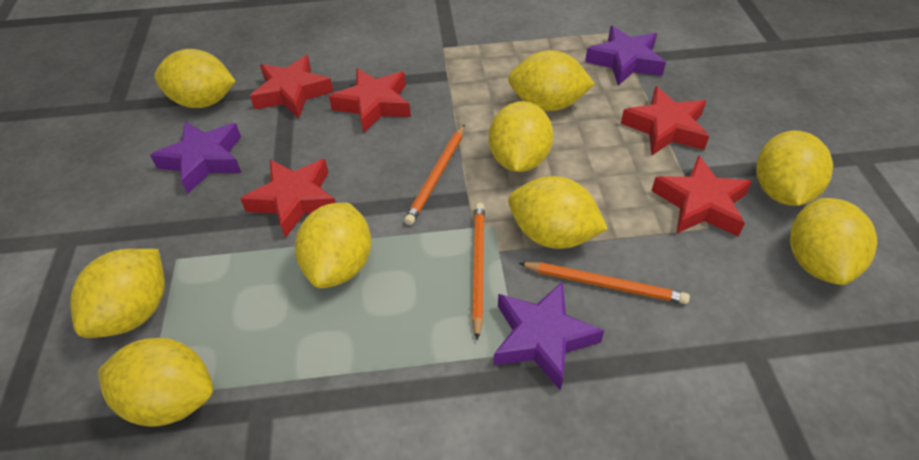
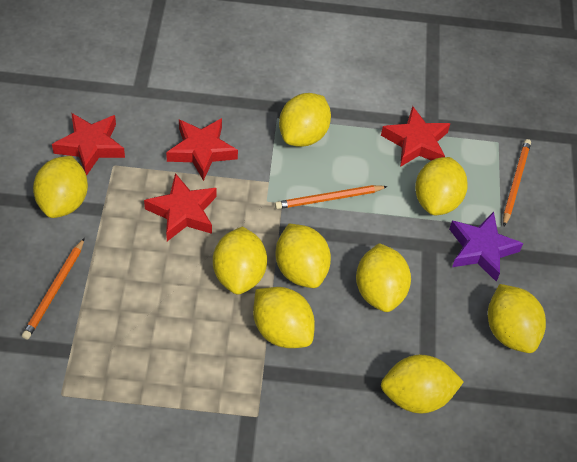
purple star: [150,121,242,193] [494,281,604,391] [585,26,666,86] = 3 -> [449,212,523,282] = 1
red star: [240,159,336,238] [250,55,333,118] [329,68,411,133] [621,86,709,155] [651,155,752,236] = 5 -> [52,113,125,176] [144,173,217,241] [166,118,238,181] [381,106,451,167] = 4

